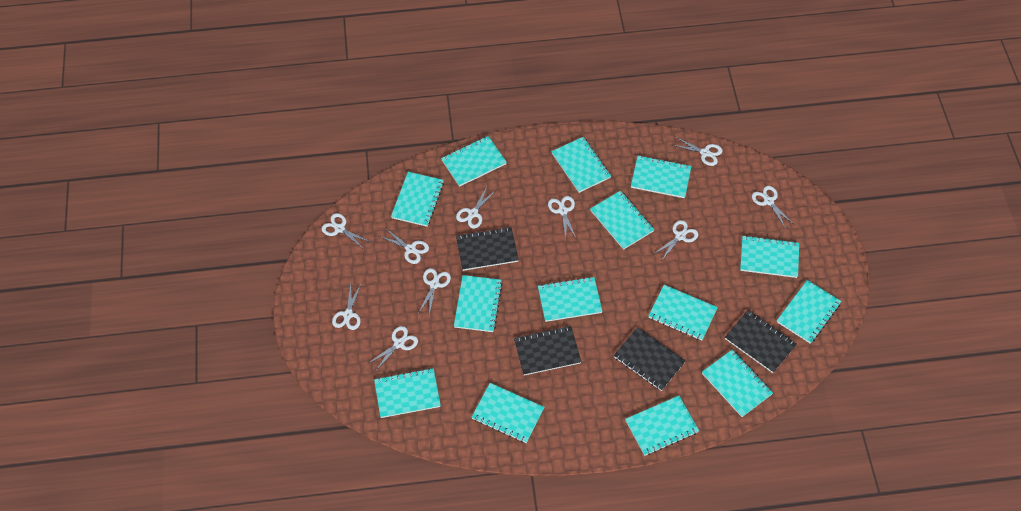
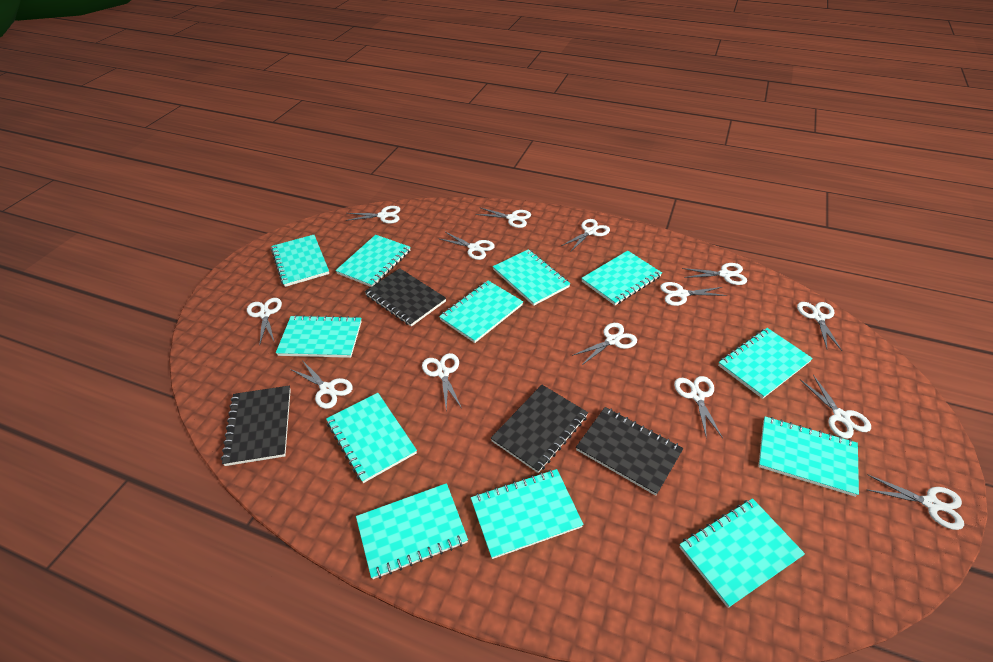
turquoise notebook: [374,368,441,418] [391,172,444,227] [441,136,507,187] [454,275,503,332] [472,383,544,443] [538,277,602,322] [551,137,611,193] [590,191,654,250] [625,396,699,456] [631,155,691,198] [649,285,718,340] [702,350,773,417] [740,235,799,278] [777,280,842,344] = 14 -> [271,235,329,287] [276,315,362,358] [326,393,417,483] [336,235,410,287] [356,483,468,579] [439,281,523,343] [471,469,584,559] [493,249,570,306] [581,251,662,305] [679,498,805,608] [718,328,813,399] [758,417,859,497] = 12
white scissors: [322,213,370,248] [332,283,361,330] [369,326,418,369] [379,228,429,264] [418,268,451,315] [456,187,495,229] [548,196,576,238] [654,220,698,260] [673,137,722,166] [752,186,792,229] = 10 -> [247,298,282,344] [290,360,353,409] [345,206,400,224] [422,353,461,410] [438,232,495,260] [475,207,531,228] [561,219,610,252] [572,323,637,365] [660,282,727,306] [674,376,723,439] [682,263,747,285] [797,302,842,351] [800,375,871,439] [867,474,964,530] = 14

